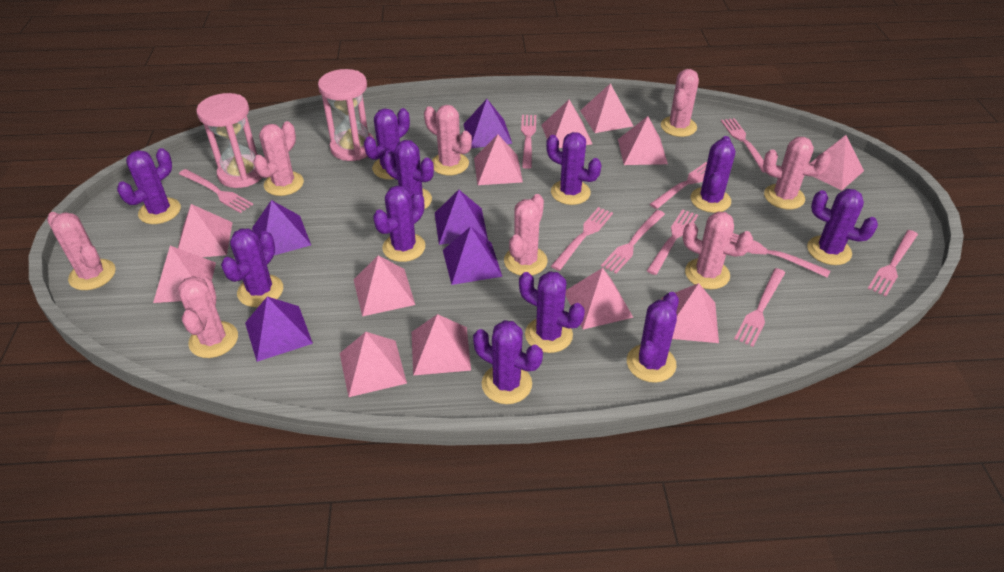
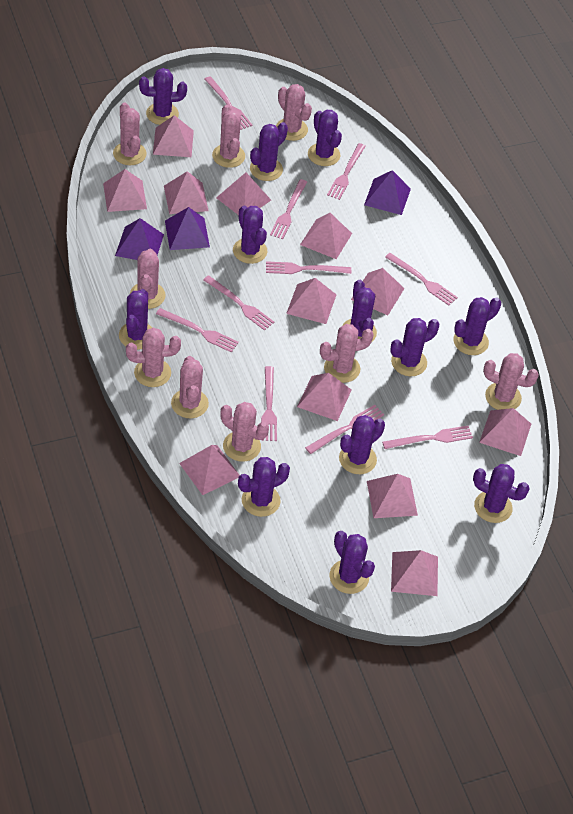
pink cactus: [47,212,116,290] [178,276,238,358] [253,121,304,196] [424,105,472,175] [504,194,547,276] [661,69,699,137] [683,211,753,289] [763,137,831,209] = 8 -> [113,102,147,165] [126,328,181,387] [130,249,166,309] [171,356,209,418] [212,105,245,168] [221,402,269,462] [276,84,312,141] [320,324,374,383] [483,353,539,410] = 9
pink hourglass: [196,93,263,188] [318,69,375,161] = 2 -> none = 0
purple cactus: [117,148,181,224] [221,228,283,307] [364,108,410,179] [373,186,425,262] [383,140,434,210] [473,320,543,404] [519,271,585,353] [546,132,601,205] [627,292,679,383] [691,136,735,213] [807,189,878,265] = 11 -> [119,289,152,350] [139,68,187,125] [233,206,267,264] [238,457,290,517] [250,122,288,181] [308,110,342,166] [329,531,375,594] [339,415,385,474] [342,280,377,341] [390,318,439,376] [453,297,501,355] [473,464,530,523] = 12
purple pyramid: [245,297,313,362] [252,200,311,255] [435,190,488,245] [443,226,502,285] [463,99,512,148] = 5 -> [115,218,164,260] [165,207,210,250] [364,170,411,215] = 3

